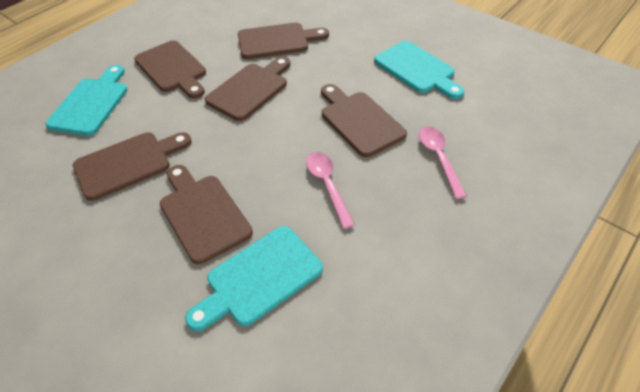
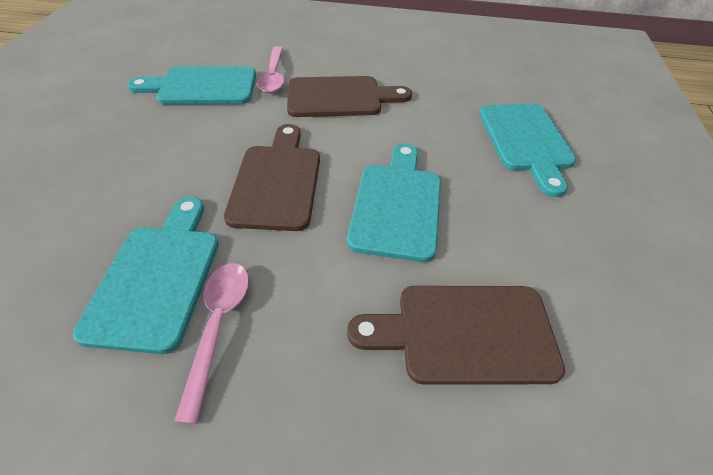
brown cutting board: [73,132,192,201] [134,40,206,99] [160,165,253,264] [205,57,290,121] [238,23,329,59] [321,84,407,157] = 6 -> [224,124,320,231] [287,76,412,117] [347,286,565,385] = 3
turquoise cutting board: [46,65,127,136] [185,226,323,331] [374,41,464,99] = 3 -> [73,197,219,354] [128,66,256,105] [347,143,441,262] [479,104,576,197] = 4

